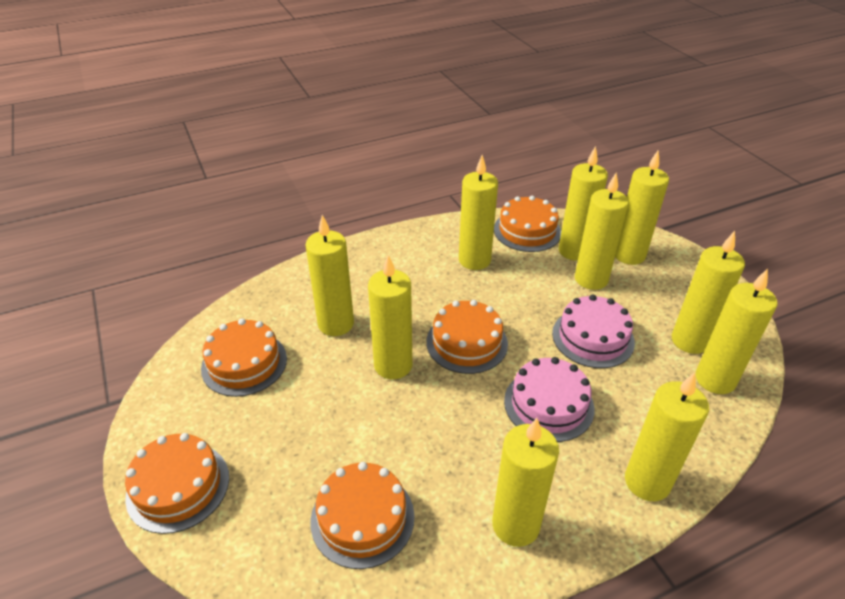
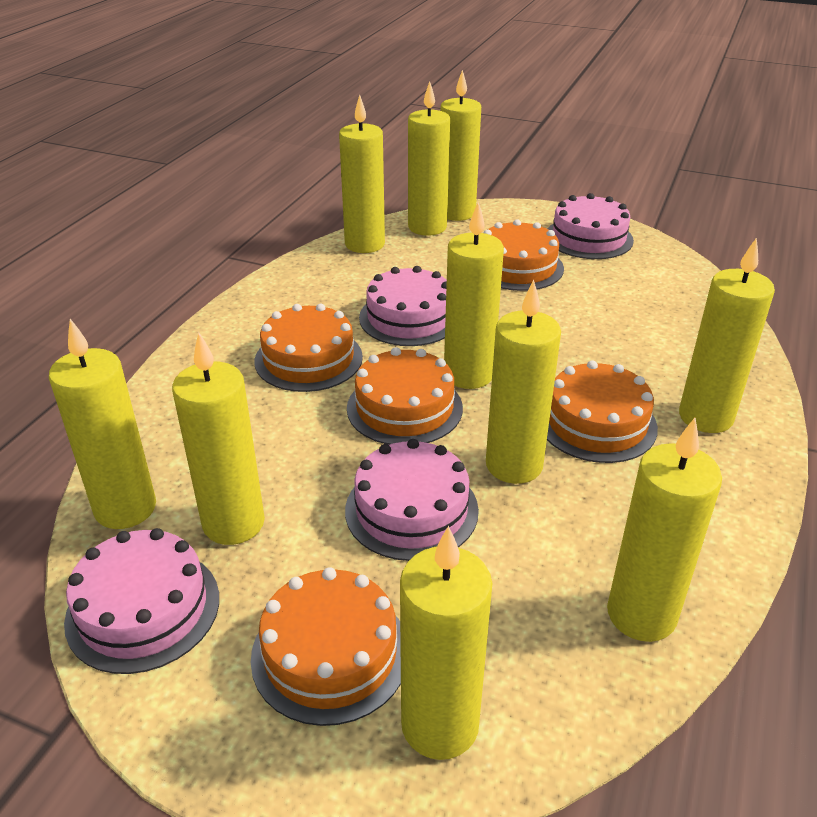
pink cake: [504,357,594,442] [552,295,635,368] = 2 -> [64,528,219,674] [345,439,479,561] [359,266,447,346] [547,193,634,259] = 4

